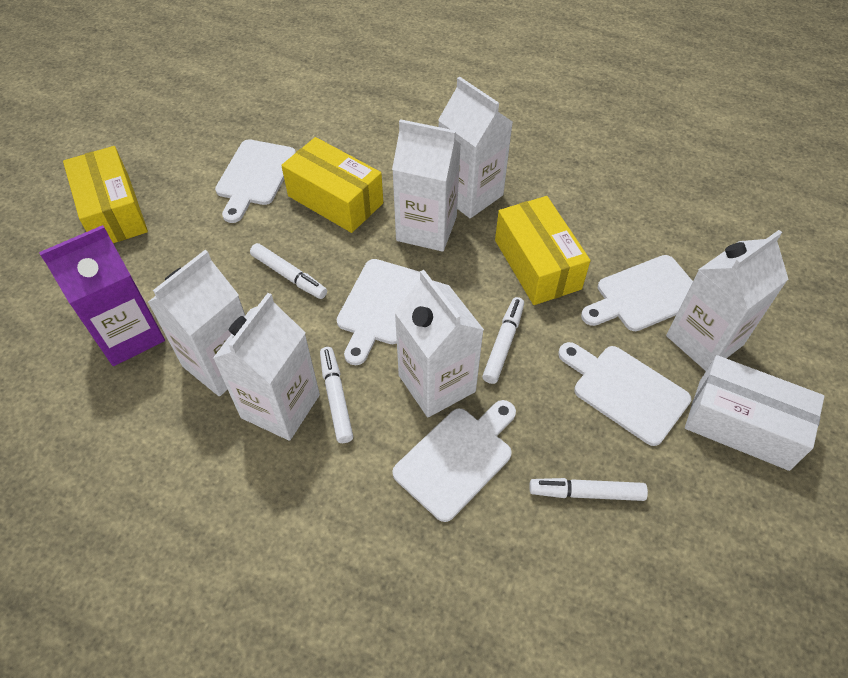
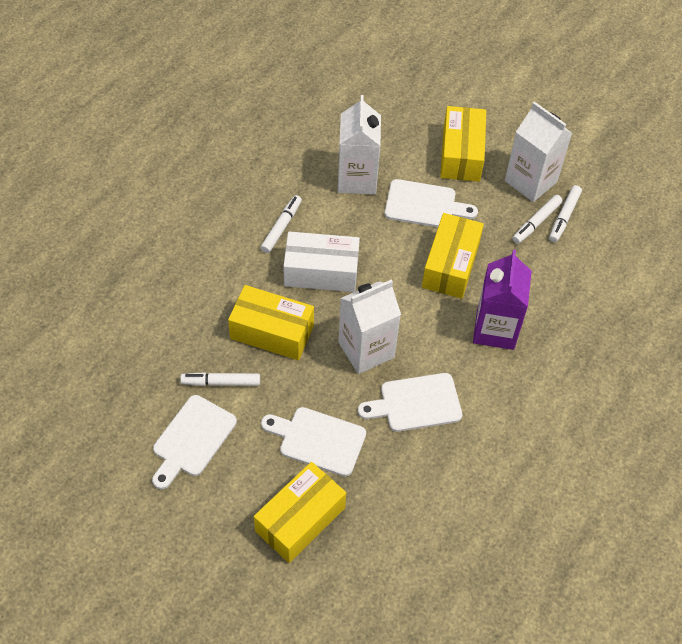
white carton: [148,250,245,396] [213,293,320,441] [392,119,461,252] [395,270,484,417] [438,77,513,218] [666,230,788,371] = 6 -> [338,95,381,195] [338,279,401,374] [505,102,572,202] = 3
white cutting board: [215,139,296,223] [337,259,420,365] [392,400,516,522] [558,342,691,446] [581,255,693,331] = 5 -> [152,395,237,489] [261,407,366,476] [358,373,462,432] [385,179,478,227] = 4
yellow box: [63,146,148,243] [281,137,383,233] [495,196,591,305] = 3 -> [228,285,314,360] [254,462,346,563] [422,213,484,299] [440,106,486,182] = 4

